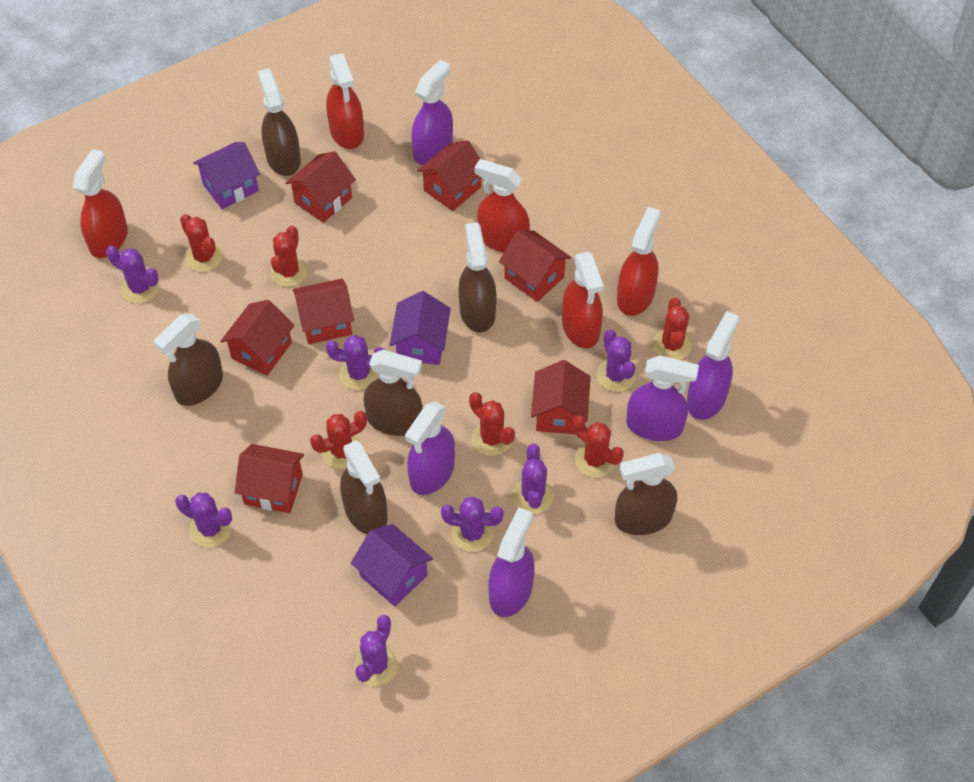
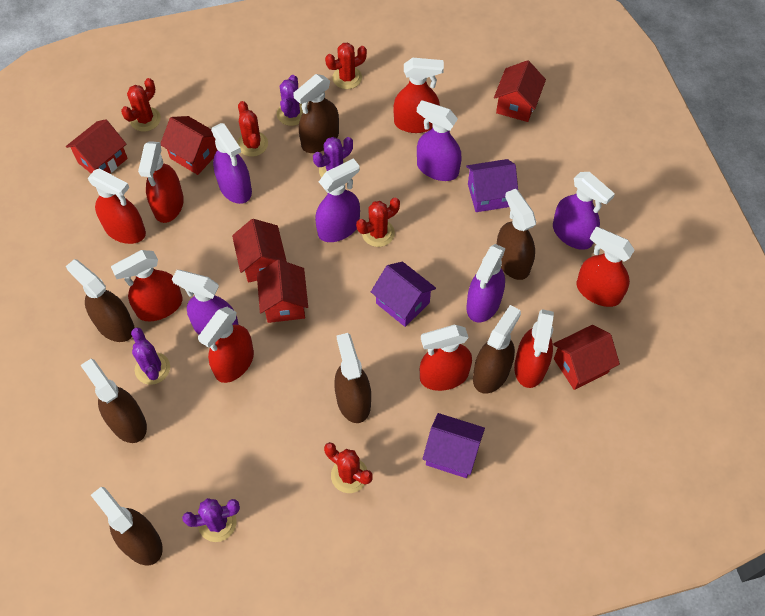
brown spray bottle: [154,314,223,406] [258,68,301,176] [340,440,388,534] [363,350,423,436] [458,222,497,333] [615,453,677,535] = 6 -> [65,259,134,342] [81,359,147,443] [91,487,163,565] [293,74,339,153] [334,333,371,423] [473,305,521,394] [497,189,536,280] = 7
purple cactus: [106,246,159,303] [175,493,232,548] [326,335,385,390] [354,615,398,686] [441,496,504,552] [512,444,554,514] [597,329,636,392] = 7 -> [131,328,170,385] [182,498,240,542] [277,75,303,126] [313,137,353,178] = 4
purple spray bottle: [405,401,455,495] [411,60,453,165] [488,507,535,617] [626,355,699,441] [687,311,739,420] = 5 -> [172,270,239,335] [211,123,252,204] [315,159,360,242] [417,100,462,181] [466,244,506,322] [553,172,615,250] = 6
red cactus: [180,214,223,272] [270,226,308,287] [310,411,367,469] [469,392,515,456] [573,416,624,478] [653,298,692,360] = 6 -> [121,78,161,132] [237,101,268,157] [324,442,372,493] [325,43,367,89] [356,198,400,247] = 5
red house: [221,300,295,376] [235,444,304,513] [286,151,356,223] [293,278,354,344] [417,140,481,211] [499,230,571,302] [531,360,591,434] = 7 -> [66,119,128,174] [160,116,217,175] [232,219,287,283] [257,260,308,323] [494,60,546,122] [553,325,620,390] = 6
red spray bottle: [73,149,128,258] [326,53,364,149] [474,159,530,253] [562,252,604,348] [617,207,661,316] = 5 -> [88,168,146,244] [111,250,183,321] [138,141,184,223] [198,307,254,383] [393,58,444,133] [420,324,472,391] [514,309,554,388] [577,227,635,307] = 8

